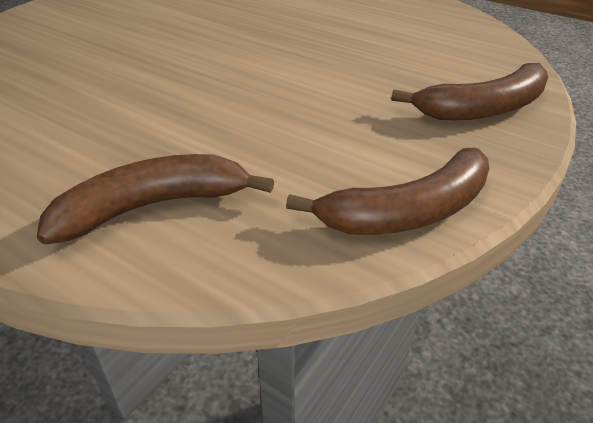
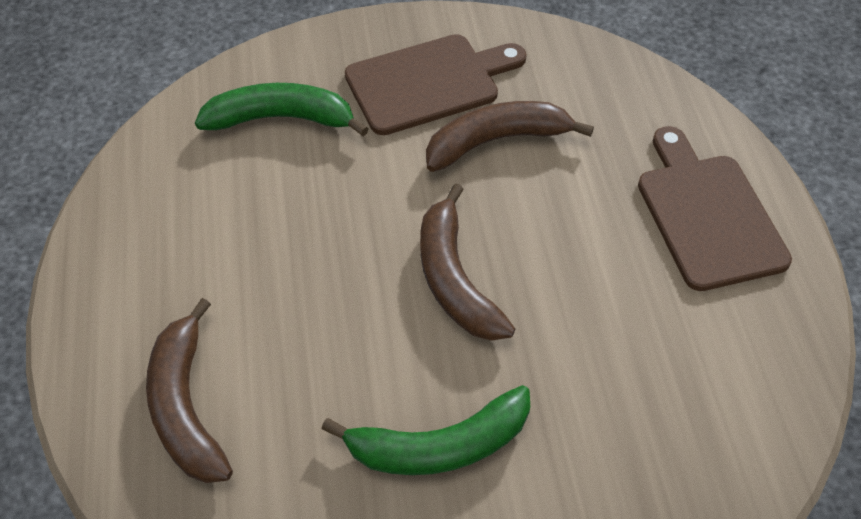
brown cutting board: none = 0 -> [345,34,527,135] [638,126,792,291] = 2
green banana: none = 0 -> [195,83,368,136] [322,385,530,475] = 2

